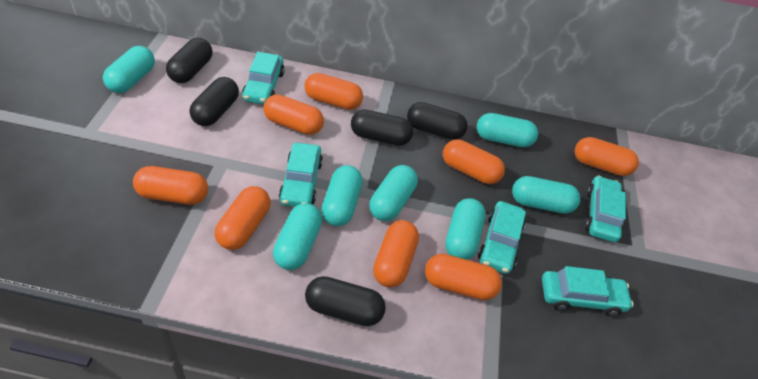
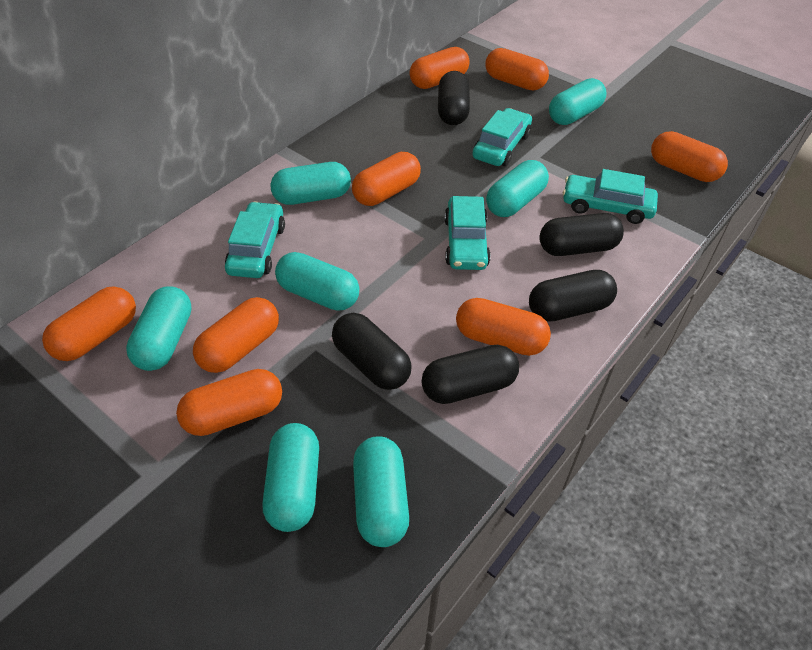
turquoise car: [242,52,285,104] [279,143,323,207] [478,201,526,274] [542,266,634,316] [585,175,626,242] = 5 -> [225,201,285,278] [444,196,491,270] [472,108,532,166] [563,169,658,224] = 4

